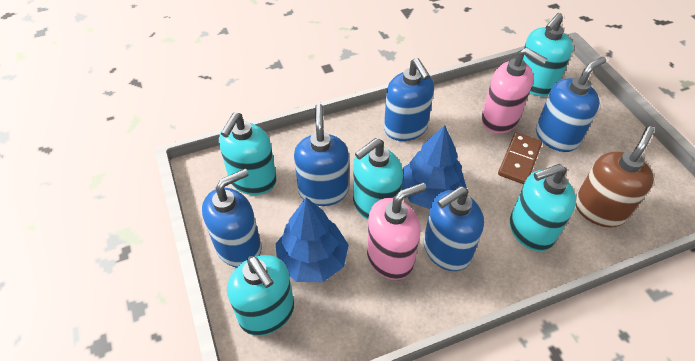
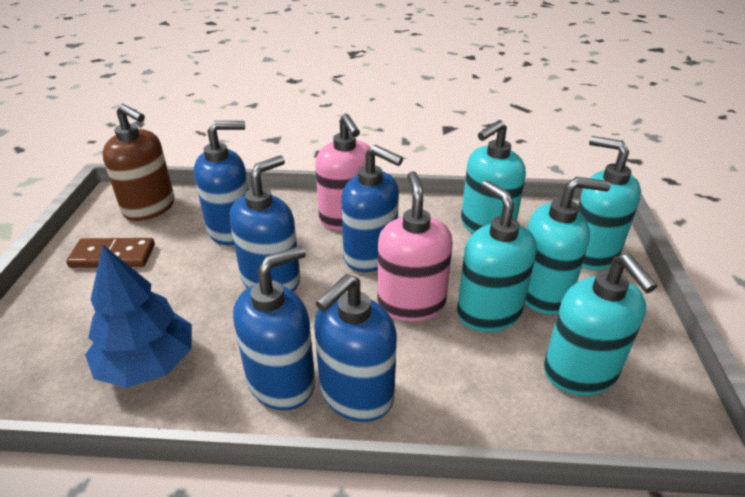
blue tree: [276,197,349,282] [401,125,467,209] = 2 -> [85,245,192,388] = 1

